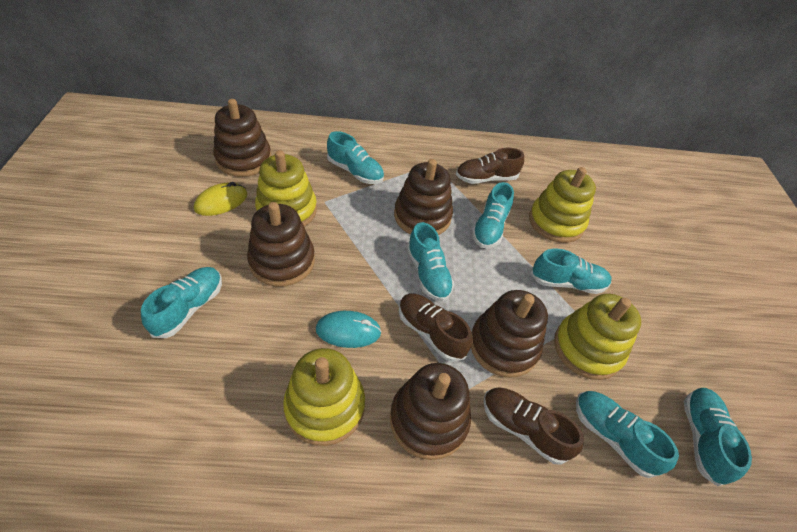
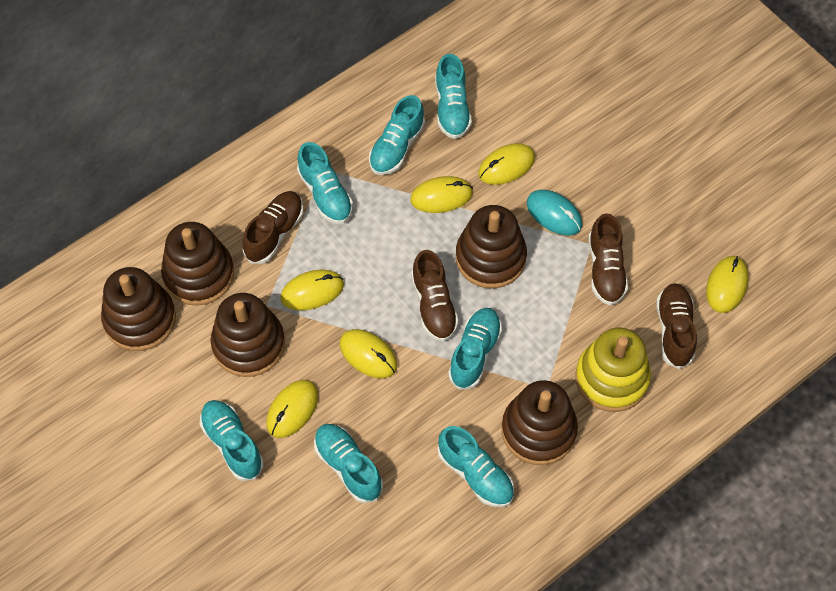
brown shoe: [399,294,472,362] [456,148,524,184] [483,388,584,465] = 3 -> [243,191,304,264] [411,250,459,342] [588,213,628,306] [656,283,697,369] = 4
yellow mouse: [194,182,248,216] = 1 -> [266,380,318,438] [280,270,344,310] [340,329,397,378] [410,176,473,213] [478,143,535,185] [706,256,749,313] = 6
yellow stacking toy: [255,150,317,227] [283,348,365,446] [529,167,596,243] [554,294,641,380] = 4 -> [575,328,651,412] = 1

